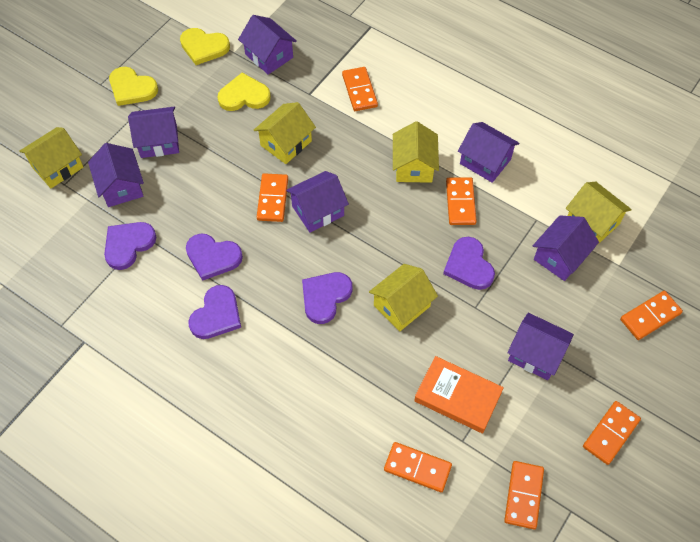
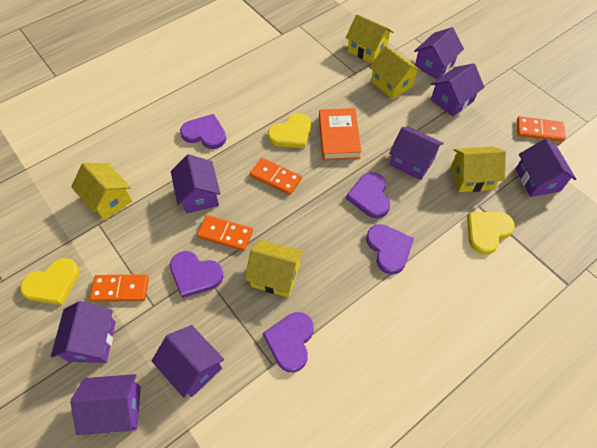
orange domino: [257,173,288,222] [342,67,378,111] [384,442,452,492] [446,177,477,225] [504,461,544,529] [583,401,641,465] [620,291,683,340] = 7 -> [90,274,149,302] [197,215,253,251] [250,158,302,195] [517,116,566,142] = 4
purple house: [88,143,144,207] [128,107,179,158] [238,15,297,75] [286,171,349,233] [458,122,520,183] [507,313,574,380] [533,216,599,281] = 7 -> [51,301,116,363] [70,374,141,435] [152,325,224,398] [171,154,221,214] [389,127,444,180] [414,27,464,79] [431,64,484,116] [515,138,576,197] = 8

